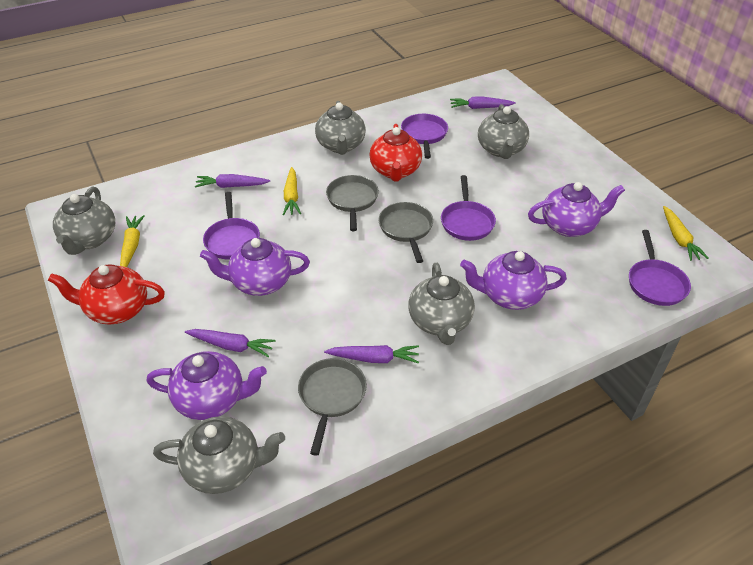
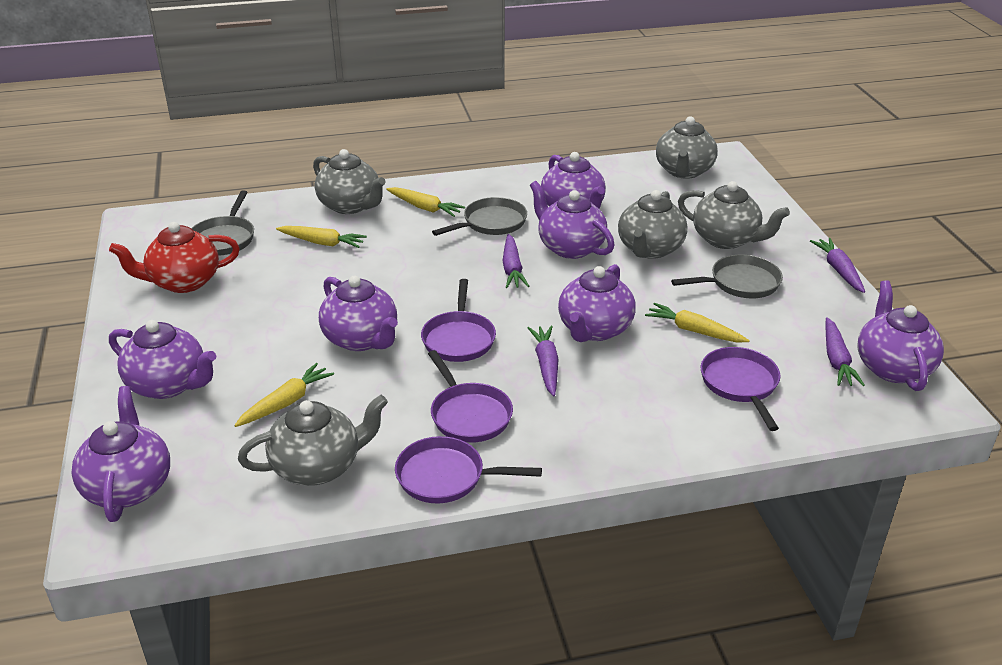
purple teapot: [146,351,267,420] [200,238,310,296] [460,251,567,310] [528,182,625,237] = 4 -> [71,386,170,522] [109,320,216,399] [319,276,398,351] [530,181,614,259] [541,152,606,209] [558,264,636,342] [857,280,944,391] = 7
red teapot: [48,264,165,324] [369,124,422,182] = 2 -> [109,222,239,293] = 1
yellow carrot: [120,215,145,267] [283,167,301,215] [663,206,708,261] = 3 -> [234,363,334,427] [276,226,367,248] [386,187,465,217] [645,303,750,343] = 4

